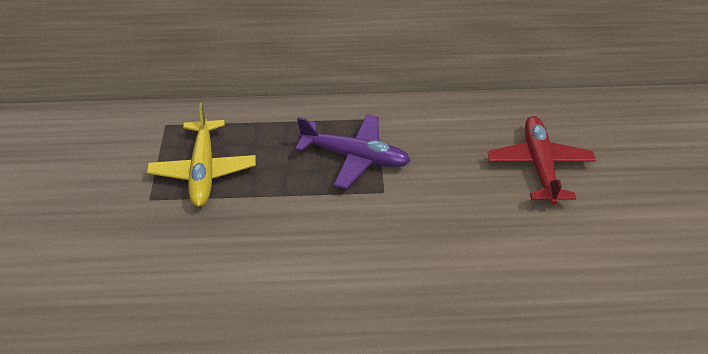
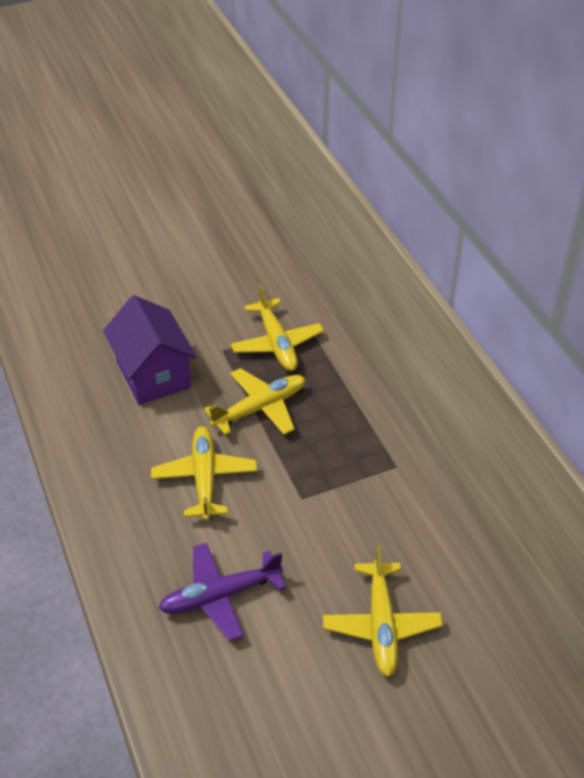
purple house: none = 0 -> [103,295,197,405] = 1
red plane: [487,116,596,205] = 1 -> none = 0
yellow plane: [147,103,256,207] = 1 -> [151,426,257,521] [204,368,305,435] [231,285,324,371] [323,546,443,677] = 4

